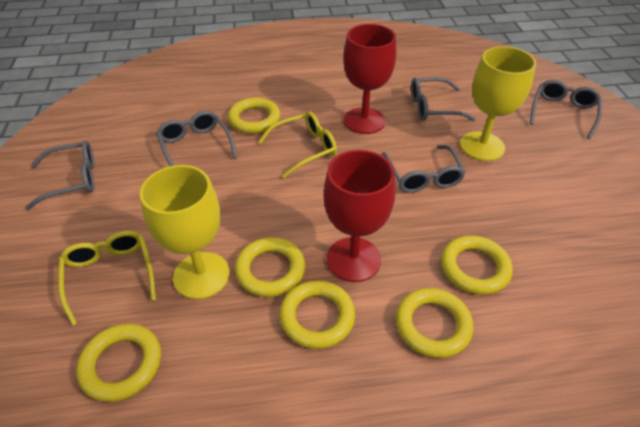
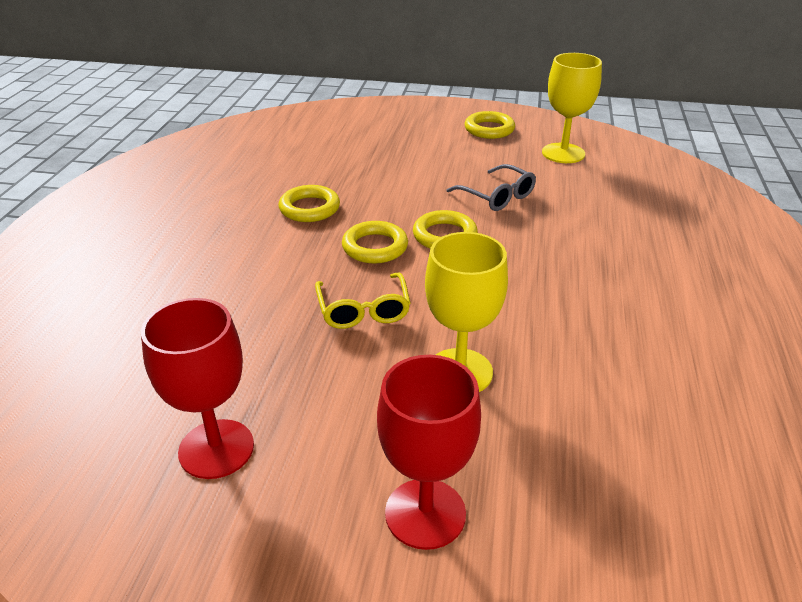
grey glasses: [26,141,94,210] [156,111,237,166] [382,145,466,193] [411,77,476,122] [530,80,602,139] = 5 -> [447,164,536,211] = 1
yellow glasses: [58,231,156,326] [258,111,337,178] = 2 -> [315,273,410,329] = 1
yellow ring: [76,324,161,402] [228,97,281,134] [235,237,305,297] [279,280,356,349] [396,288,473,358] [441,235,513,295] = 6 -> [278,185,340,222] [342,221,408,264] [413,210,478,249] [465,111,515,139] = 4

